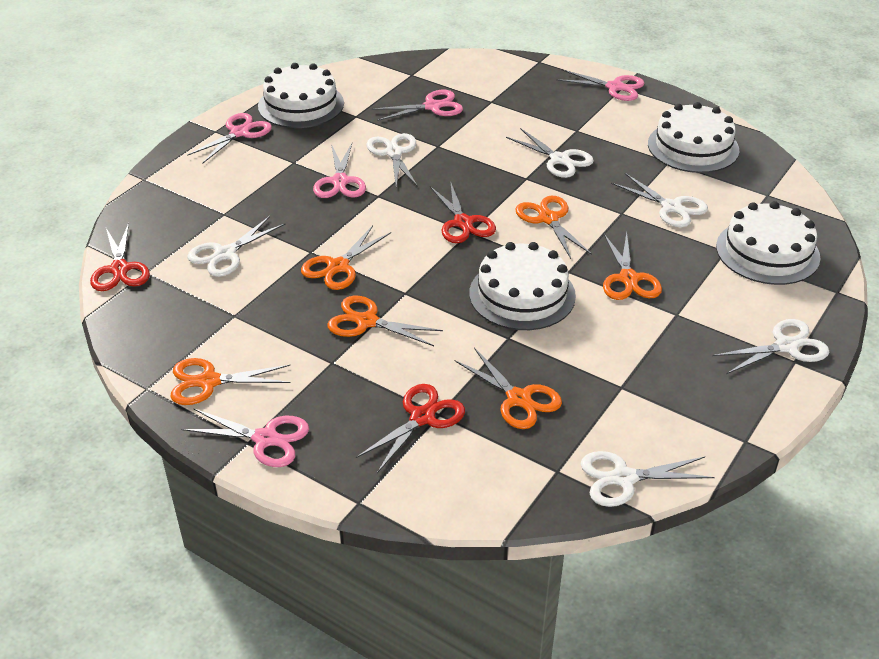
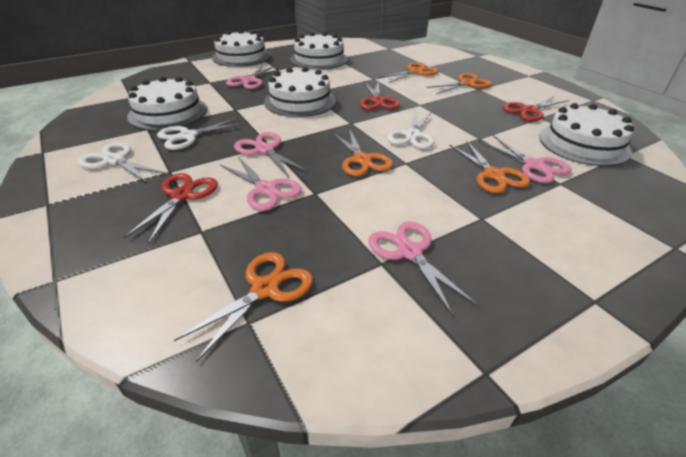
orange scissors: [171,358,290,405] [301,226,391,290] [327,296,443,346] [454,348,562,429] [515,196,592,259] [603,232,662,300] = 6 -> [174,252,313,362] [332,128,393,176] [379,62,438,83] [426,73,492,94] [449,140,530,193] = 5
white cake: [258,63,344,128] [469,242,576,330] [648,102,739,173] [716,201,820,285] = 4 -> [127,76,207,130] [212,30,270,67] [264,67,336,117] [290,32,348,70] [539,103,634,166] = 5
white scissors: [187,216,285,277] [366,133,418,187] [506,128,594,178] [581,451,715,507] [611,173,708,228] [712,319,829,374] = 6 -> [78,142,167,182] [157,117,246,150] [387,111,434,149] = 3

